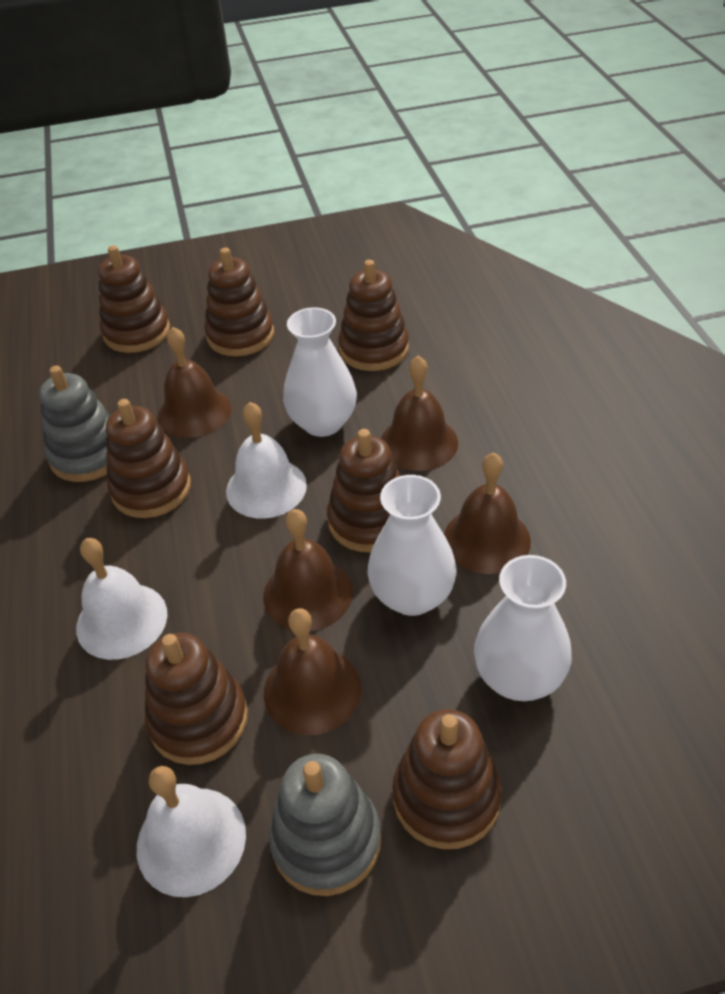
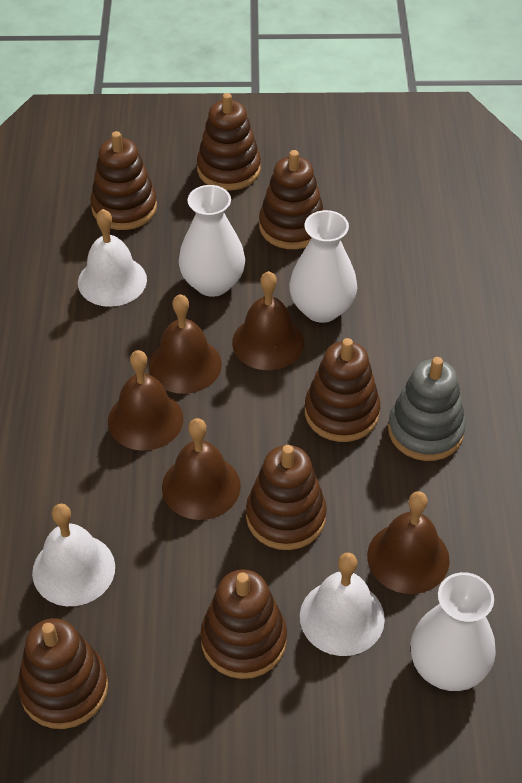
grey stacking toy: [40,366,111,482] [269,754,381,896] = 2 -> [388,357,466,461] = 1

